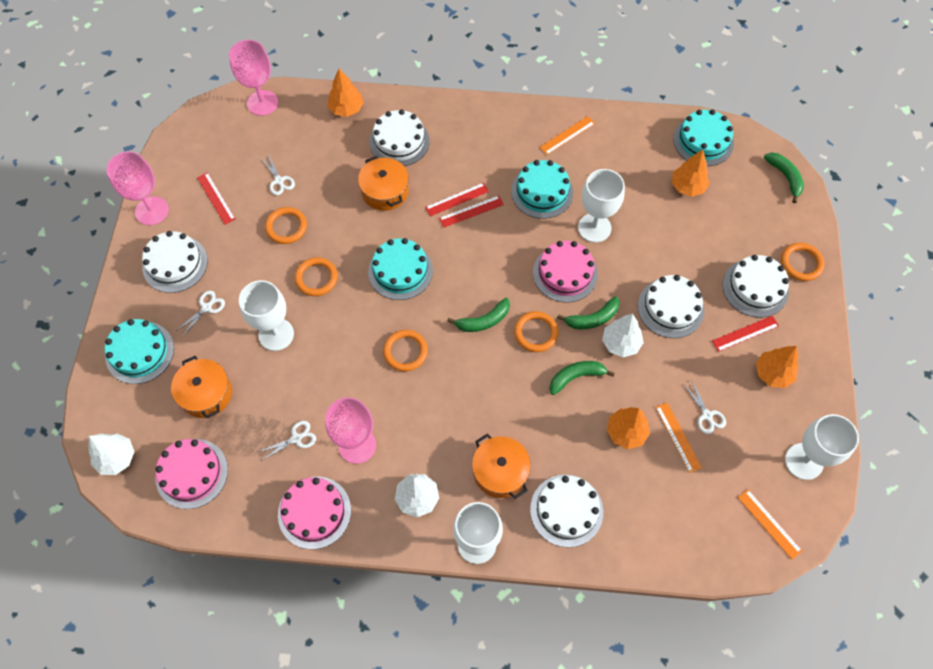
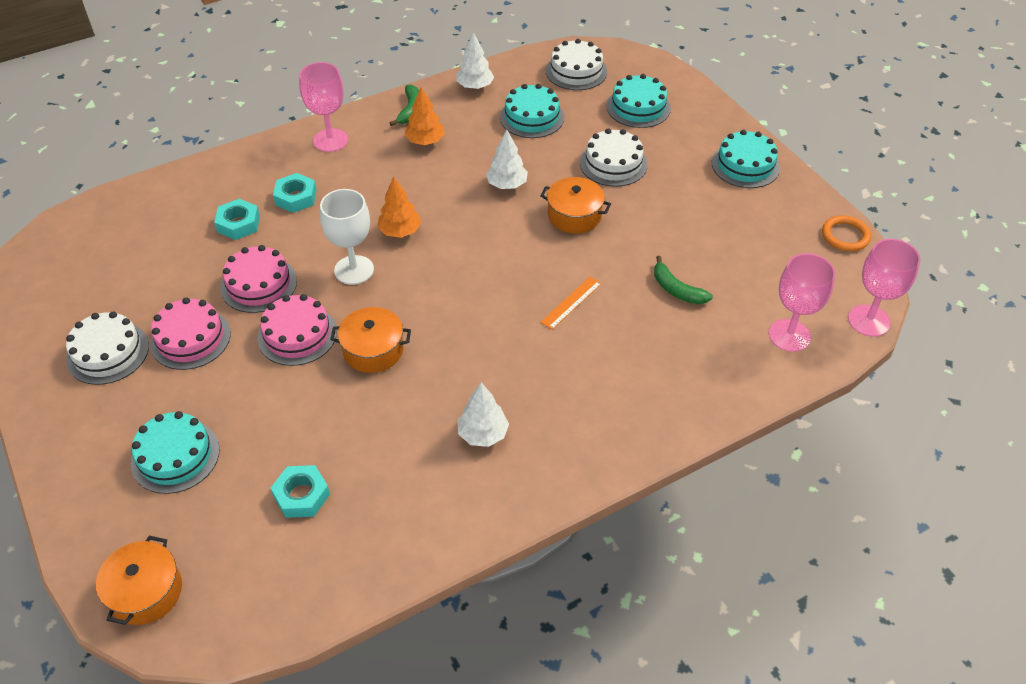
green banana: [447,298,510,332] [549,361,615,395] [557,296,620,329] [764,152,804,203] = 4 -> [390,84,419,126] [654,256,713,304] = 2
orange ring: [265,207,307,244] [294,257,338,296] [383,330,428,371] [514,311,559,352] [781,243,825,281] = 5 -> [822,215,871,251] = 1
orange ruler: [540,116,595,155] [656,402,702,473] [738,489,802,559] = 3 -> [540,277,602,330] = 1
orange tree: [327,69,364,117] [607,407,650,449] [672,149,710,197] [756,346,798,388] = 4 -> [377,176,421,238] [404,87,445,145] = 2
red ruler: [197,172,235,224] [425,183,489,217] [439,195,504,227] [712,316,779,352] = 4 -> none = 0
turquoise nut: none = 0 -> [214,199,260,240] [271,465,330,518] [273,173,317,213] = 3
white cake: [142,231,208,293] [369,109,430,166] [530,475,603,547] [638,275,704,338] [723,255,789,317] = 5 -> [66,312,149,385] [546,39,607,90] [580,128,648,187] = 3
white goblet: [239,280,294,351] [453,502,503,564] [578,169,625,243] [785,414,859,480] = 4 -> [320,189,374,285] = 1
white scissors: [176,291,225,337] [259,421,316,460] [262,155,295,195] [684,381,726,434] = 4 -> none = 0

